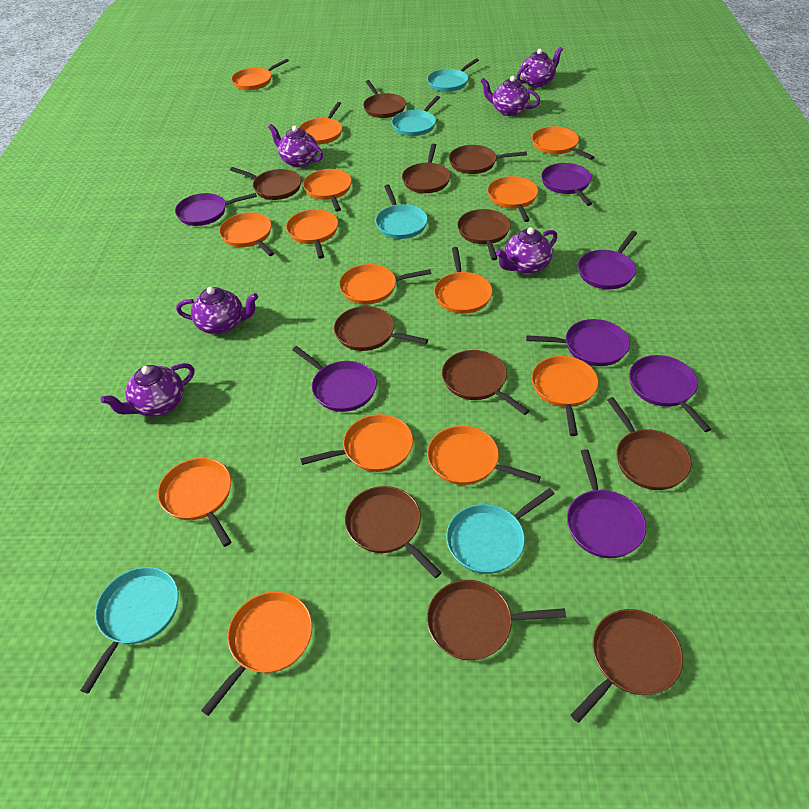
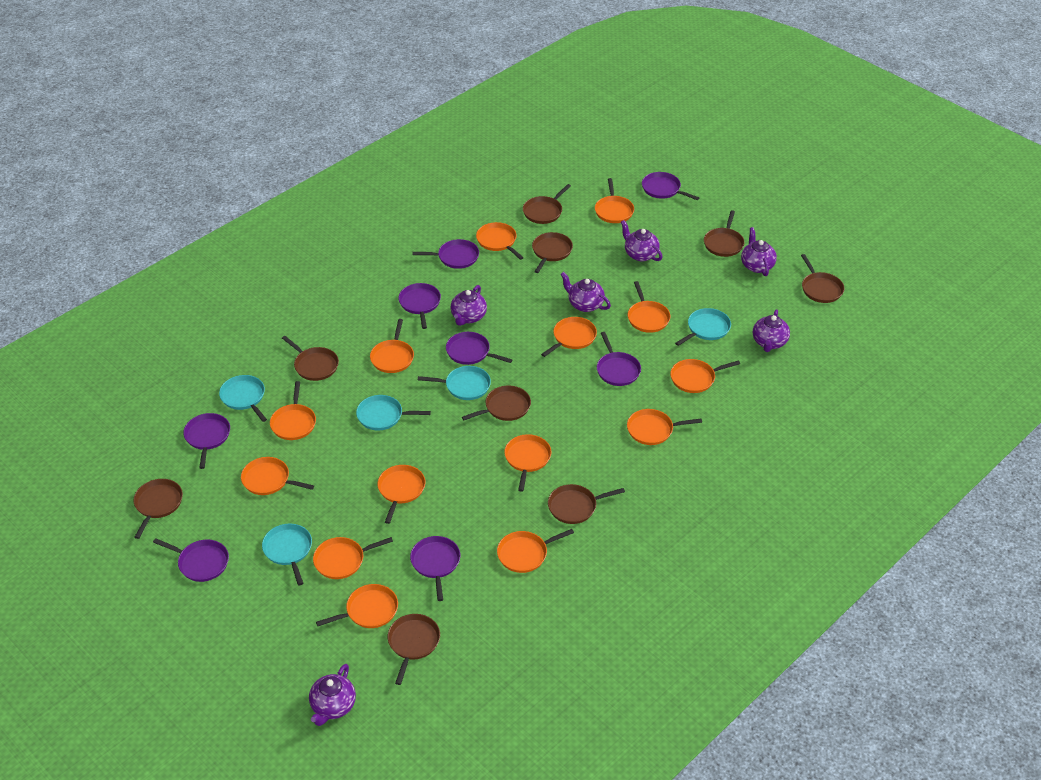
brown pan: [230,167,302,200] [334,306,428,351] [345,486,441,578] [363,80,406,118] [402,144,451,193] [427,580,566,660] [442,350,529,415] [449,145,527,174] [457,209,511,260] [571,609,683,723] [607,397,691,490] = 11 -> [133,479,183,539] [282,336,339,381] [388,614,440,685] [462,385,531,421] [523,184,571,224] [532,232,573,273] [548,484,625,524] [704,210,745,257] [801,254,844,303] = 9
purple pan: [175,193,257,226] [292,346,377,412] [526,319,630,366] [541,163,592,206] [567,449,646,558] [578,231,637,289] [629,355,711,432] = 7 -> [153,538,229,582] [183,413,230,469] [398,283,441,329] [410,536,460,601] [412,239,479,269] [446,332,512,365] [597,332,641,386] [642,172,699,200] = 8

